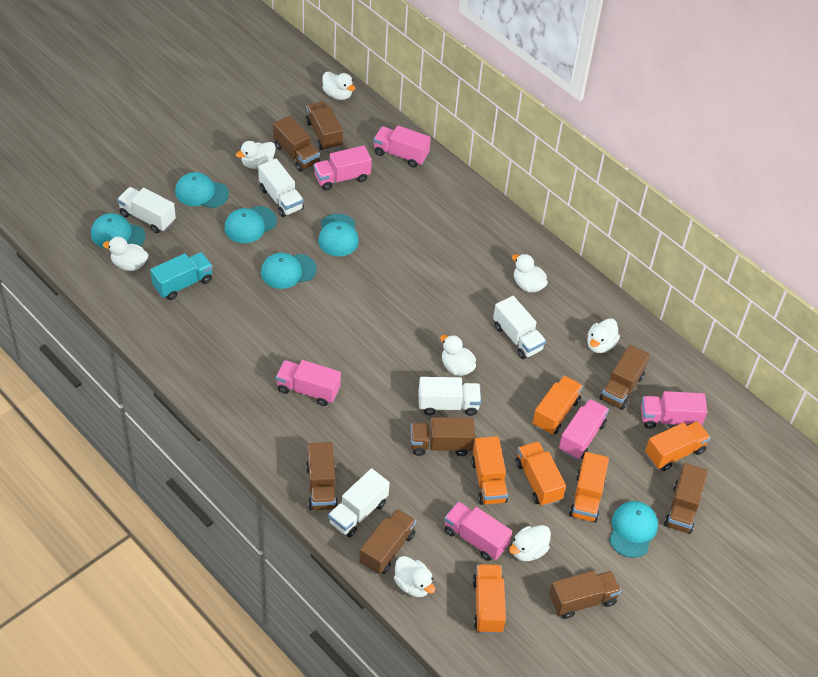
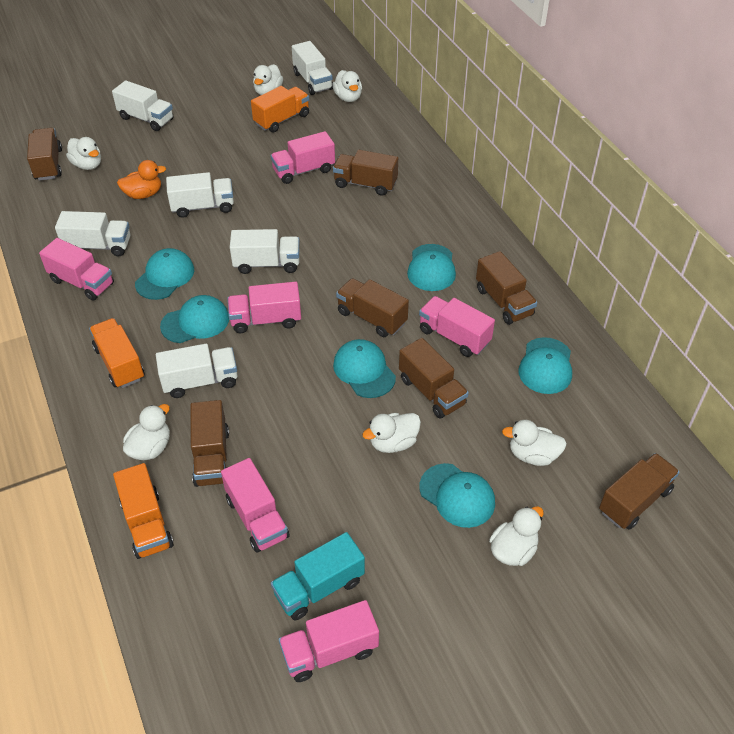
brown truck: [273,115,320,172] [305,101,343,151] [306,442,338,511] [359,509,416,575] [411,417,475,456] [549,571,621,619] [600,345,650,410] [664,463,708,534] = 8 -> [27,128,62,181] [190,400,229,487] [333,150,398,196] [336,278,409,337] [399,338,469,418] [476,251,537,325] [599,453,680,530] = 7
orange duck: none = 0 -> [117,160,166,199] = 1
orange truck: [471,436,508,505] [472,564,506,634] [515,441,566,506] [532,376,583,435] [569,452,609,522] [645,421,711,471] = 6 -> [89,318,144,388] [113,463,173,559] [251,86,309,133] = 3
white duck: [103,237,148,271] [236,141,276,169] [322,71,356,100] [394,556,435,597] [440,335,476,376] [509,525,551,561] [512,254,548,293] [587,318,620,353] = 8 -> [66,137,101,170] [123,404,170,460] [253,64,283,95] [332,70,362,102] [362,413,421,453] [489,506,544,566] [502,420,567,466] = 7
white truck: [117,187,176,233] [258,159,304,217] [328,468,390,537] [418,377,481,416] [493,296,546,359] = 5 -> [55,211,130,257] [112,80,174,131] [156,344,238,398] [166,172,234,218] [230,229,300,274] [292,41,333,95] = 6

